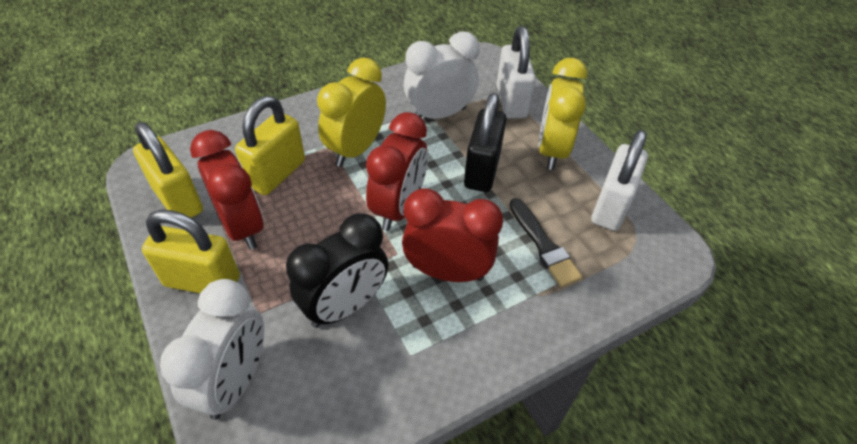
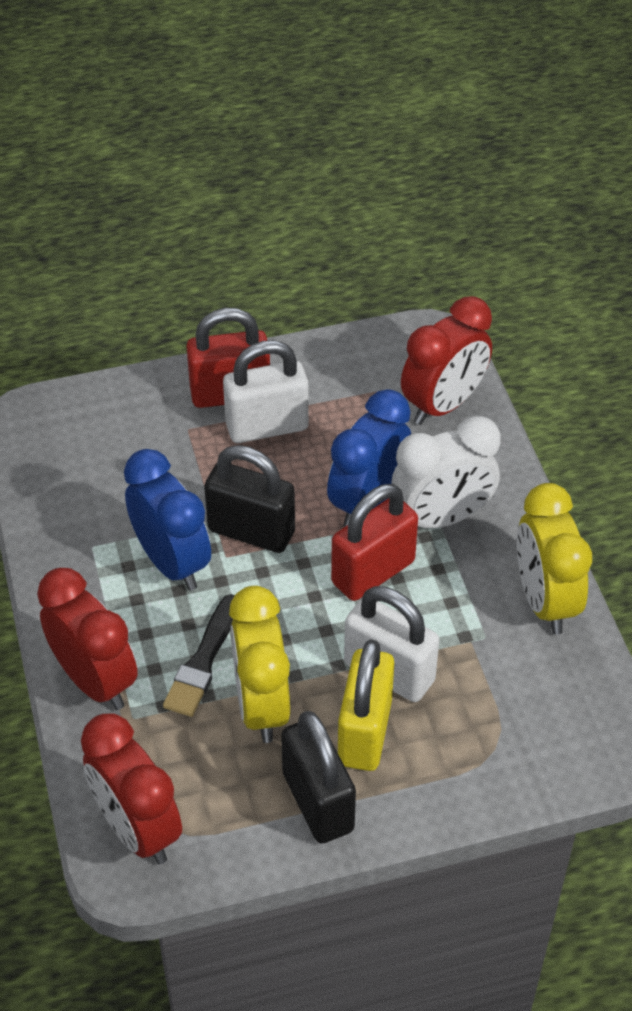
black clock: [286,213,388,328] = 1 -> none = 0
black padlock: [464,93,506,192] = 1 -> [204,445,295,553] [281,711,356,843] = 2
blue clock: none = 0 -> [124,449,211,591] [327,389,411,527] = 2
red padlock: none = 0 -> [186,308,270,408] [331,484,418,601] = 2
white clock: [160,279,264,420] [404,32,479,119] = 2 -> [391,416,501,528] = 1
yellow padlock: [133,122,203,218] [142,210,240,293] [235,96,305,195] = 3 -> [338,640,394,771] = 1

